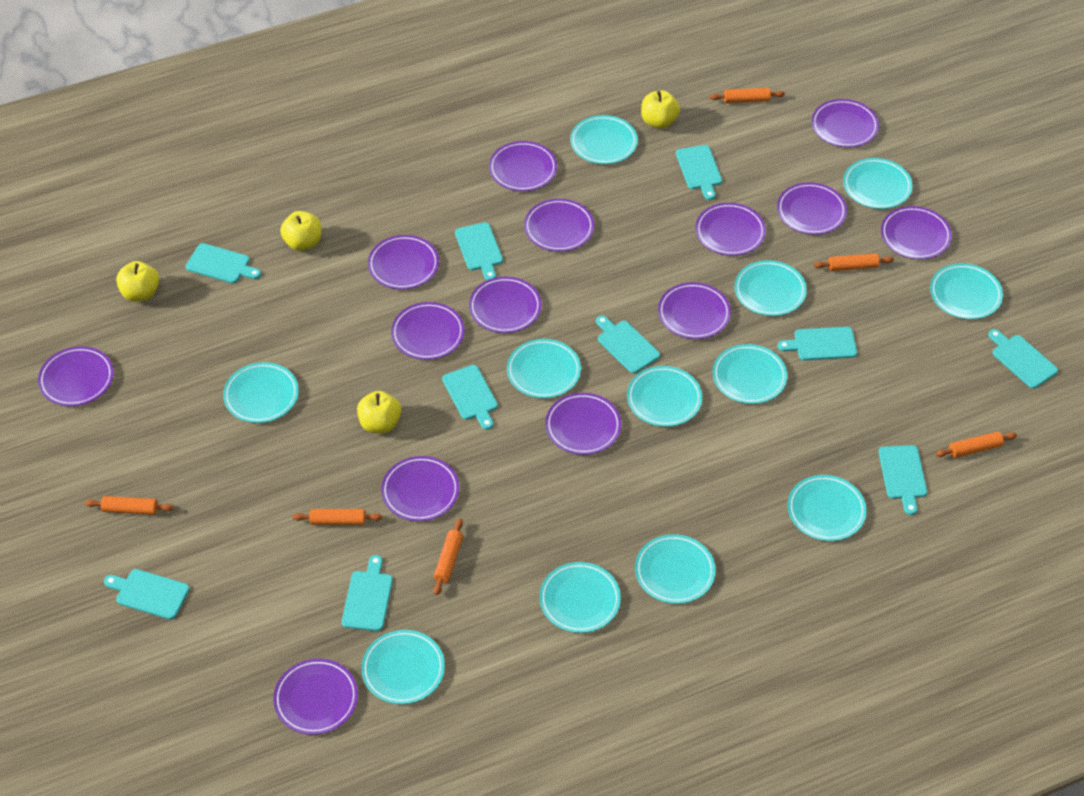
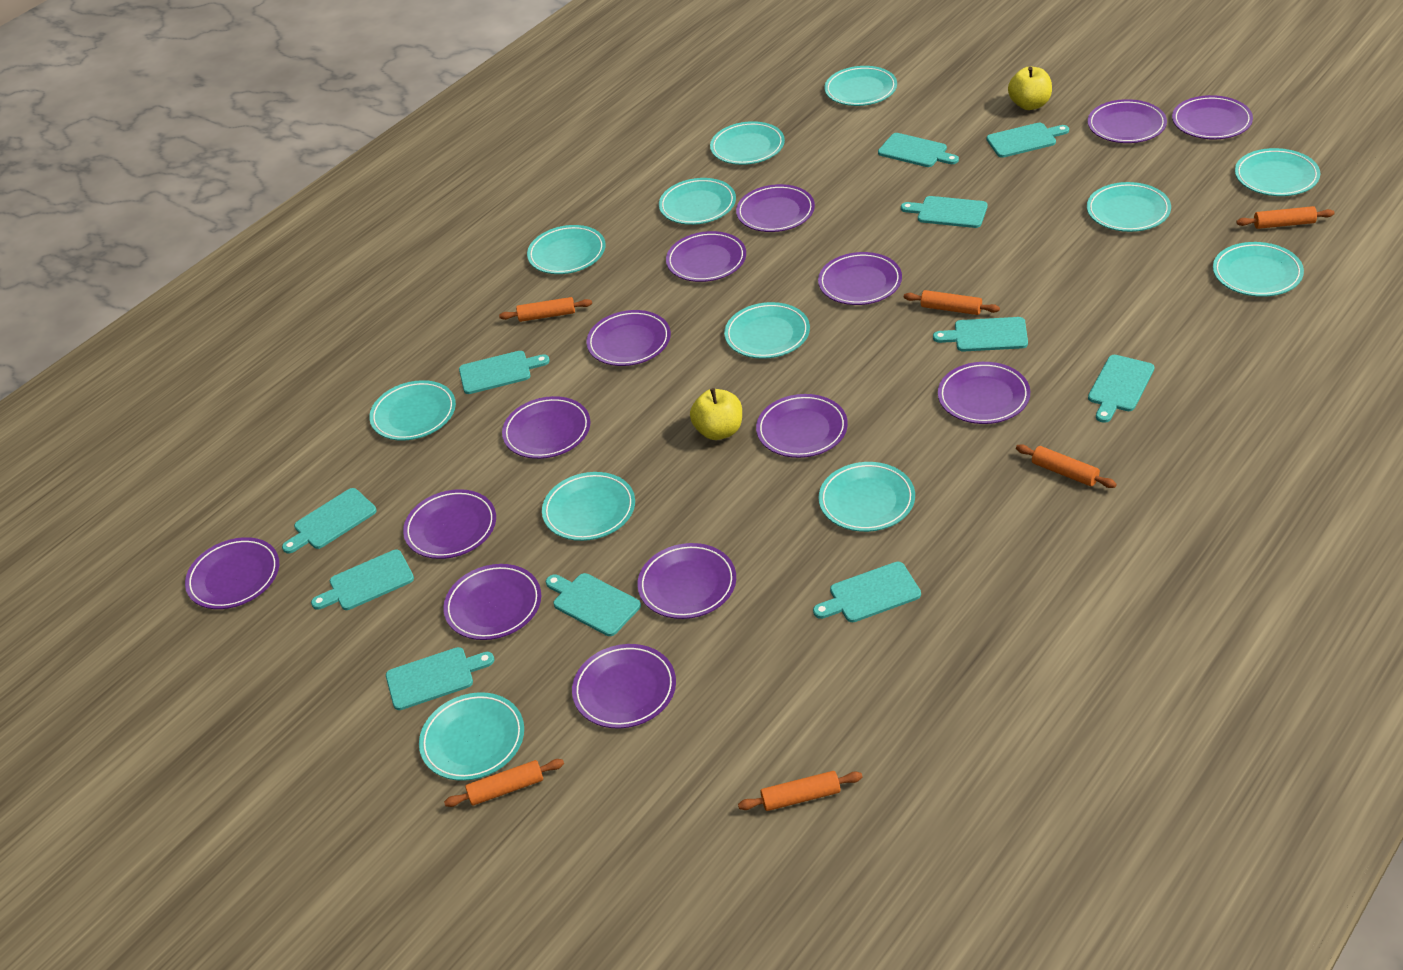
turquoise cutting board: [104,569,190,620] [186,243,261,283] [342,555,393,631] [442,365,498,430] [455,222,503,280] [596,315,660,374] [676,145,722,200] [778,327,857,360] [878,445,927,515] [988,329,1058,389] = 10 -> [282,488,377,554] [311,550,414,610] [386,647,495,710] [459,351,550,394] [546,573,641,636] [813,562,921,622] [878,133,959,167] [901,196,987,228] [933,317,1028,352] [987,123,1069,158] [1088,355,1154,423] = 11
yellow apple: [116,261,159,302] [280,211,321,251] [357,391,401,433] [641,90,680,129] = 4 -> [690,388,742,440] [1008,67,1052,110] = 2

